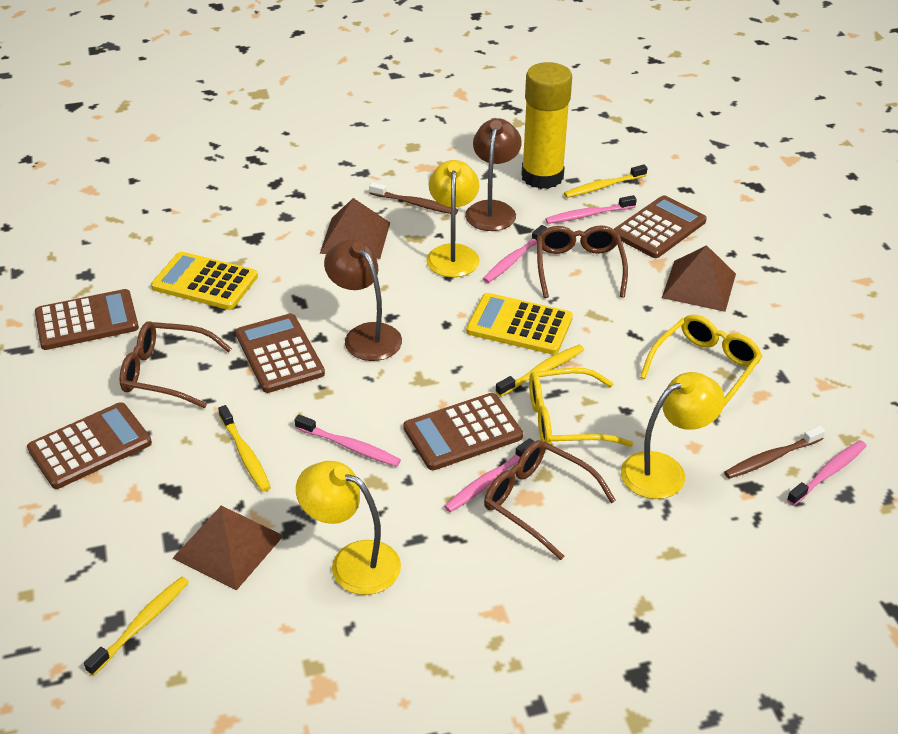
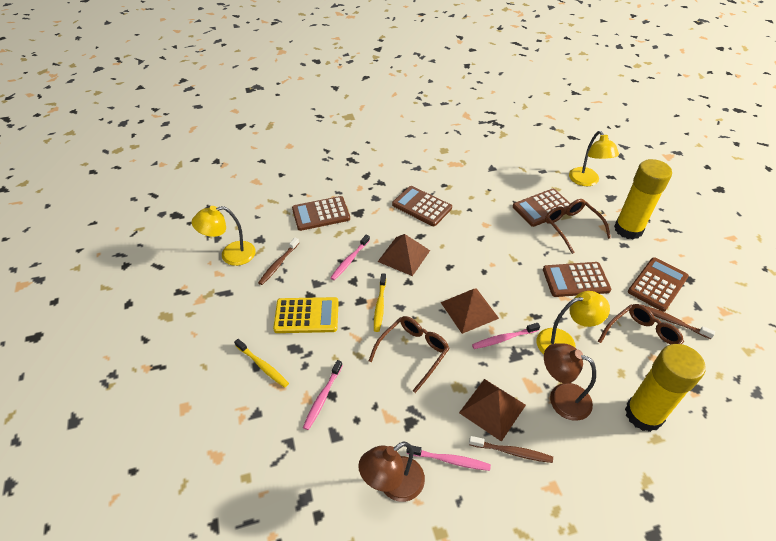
brown toothbrush: [369,182,458,214] [724,426,825,479] = 2 -> [258,237,299,285] [469,436,553,463] [643,305,715,339] = 3
pink toothbrush: [295,415,401,467] [444,438,535,513] [483,225,547,283] [545,195,637,224] [787,440,866,506] = 5 -> [303,360,343,430] [330,234,370,280] [407,445,491,471] [472,323,540,349] = 4
yellow calculator: [151,252,258,310] [466,293,573,355] = 2 -> [273,297,339,333] = 1
yellow glasses: [529,368,633,447] [640,314,762,408] = 2 -> none = 0
yellow glue stick: [521,62,572,189] = 1 -> [614,159,672,240] [625,344,705,432] = 2
yellow toothbrush: [84,577,189,676] [218,405,271,492] [495,345,584,397] [564,164,647,198] = 4 -> [234,339,289,387] [374,274,386,332] = 2

